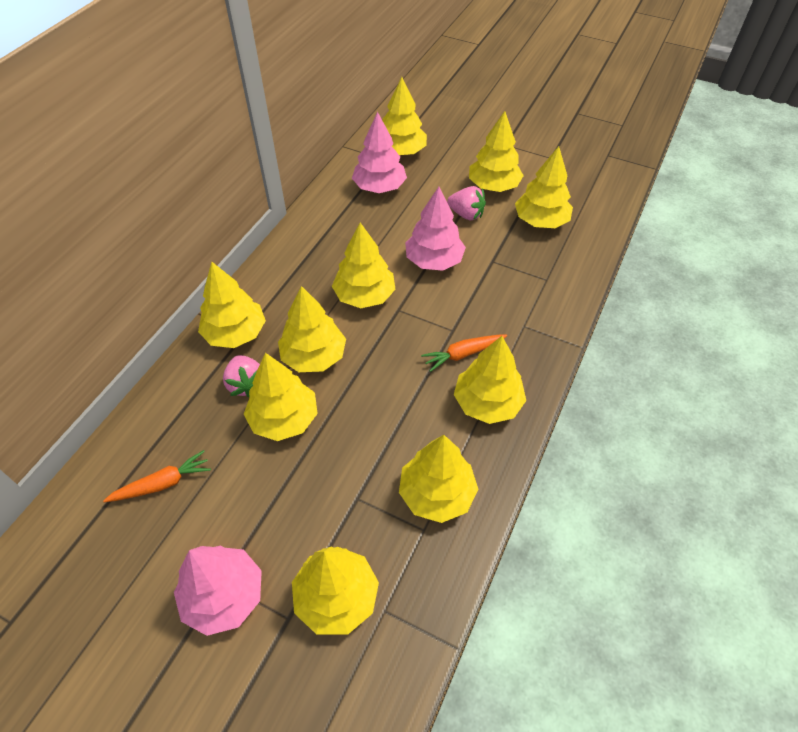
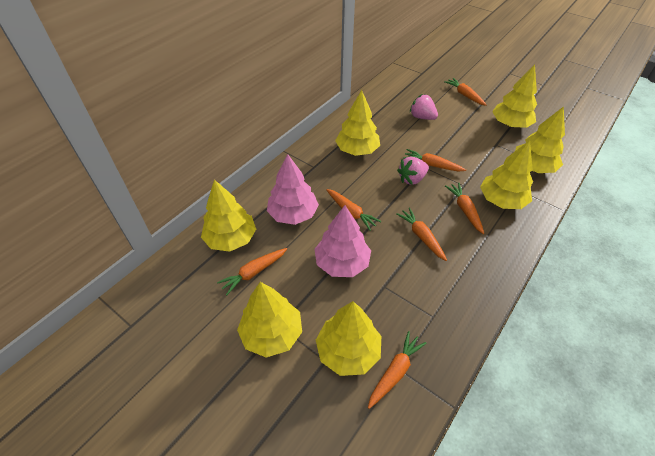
orange carrot: [103,450,211,502] [421,334,507,372] = 2 -> [217,248,287,295] [326,189,381,231] [368,331,427,409] [396,207,447,261] [403,149,466,172] [444,78,486,106] [445,183,484,234] = 7
pink tree: [174,545,262,636] [352,112,407,193] [405,187,466,271] = 3 -> [267,154,319,225] [315,205,371,277] = 2
yellow tree: [198,262,266,348] [244,353,318,441] [278,286,346,372] [292,547,379,635] [332,223,396,308] [382,77,427,155] [399,435,478,523] [454,336,526,424] [469,111,524,192] [515,146,573,228] = 10 -> [201,179,256,252] [237,282,302,358] [316,301,381,376] [335,90,380,156] [480,140,533,209] [492,65,537,128] [515,106,565,173] = 7

